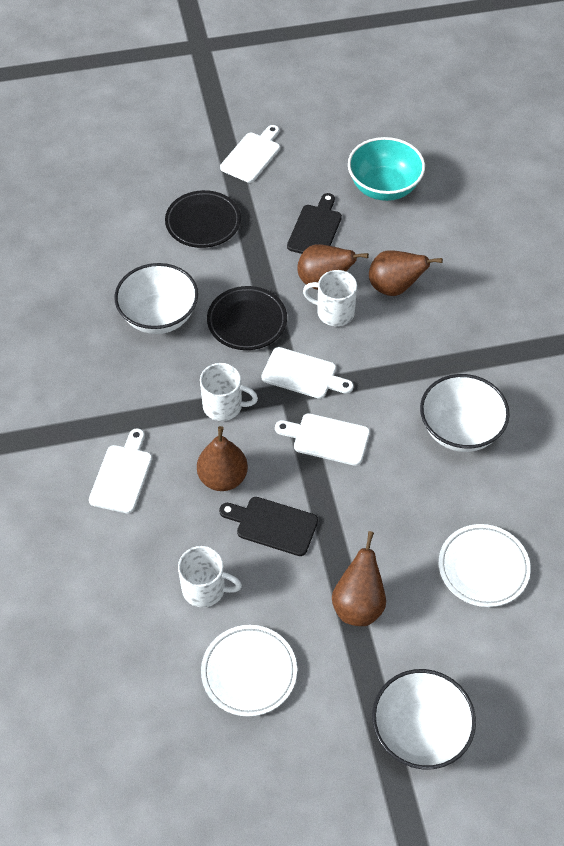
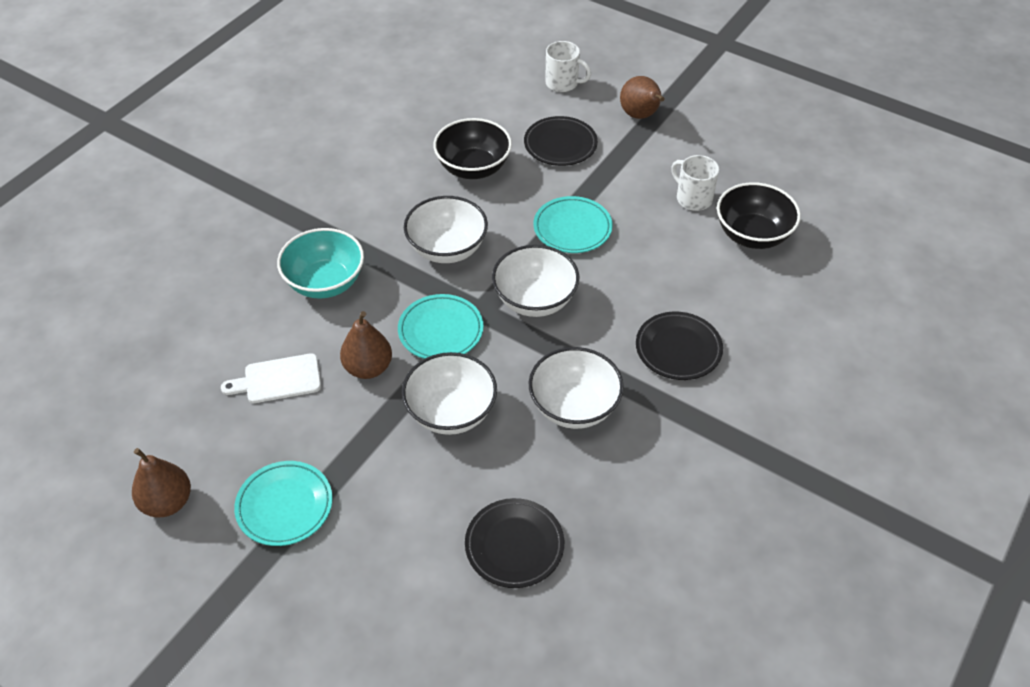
black bowl: none = 0 -> [433,118,512,179] [717,182,801,249] = 2
black cutting board: [219,497,318,556] [287,193,342,254] = 2 -> none = 0
black plate: [165,190,241,248] [207,286,287,350] = 2 -> [465,498,564,588] [524,116,598,166] [636,311,723,380] = 3
brown pear: [197,426,248,491] [297,244,369,290] [332,531,386,626] [369,250,443,296] = 4 -> [132,448,191,517] [340,311,392,379] [620,76,665,119] = 3
turquoise plate: none = 0 -> [234,461,333,546] [398,294,484,359] [533,196,613,253] = 3
white bowl: [114,263,198,334] [372,669,476,769] [420,374,510,452] = 3 -> [402,352,497,435] [404,196,488,263] [492,245,579,317] [529,347,624,429] = 4
white cutting board: [89,429,152,514] [220,125,280,183] [261,347,354,399] [275,413,370,466] = 4 -> [221,353,321,403] = 1
white mug: [178,546,242,608] [200,363,258,421] [303,270,357,326] = 3 -> [545,41,591,92] [671,155,719,211] = 2
white plate: [201,625,297,717] [439,524,531,607] = 2 -> none = 0

